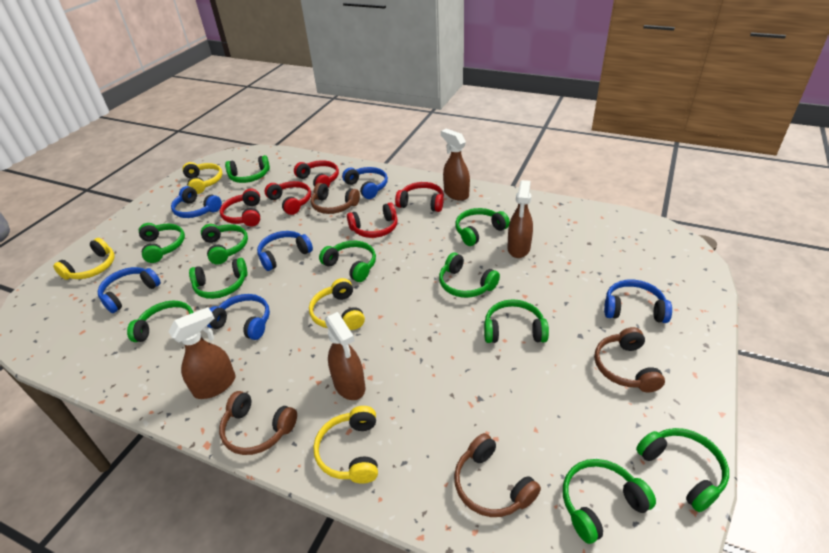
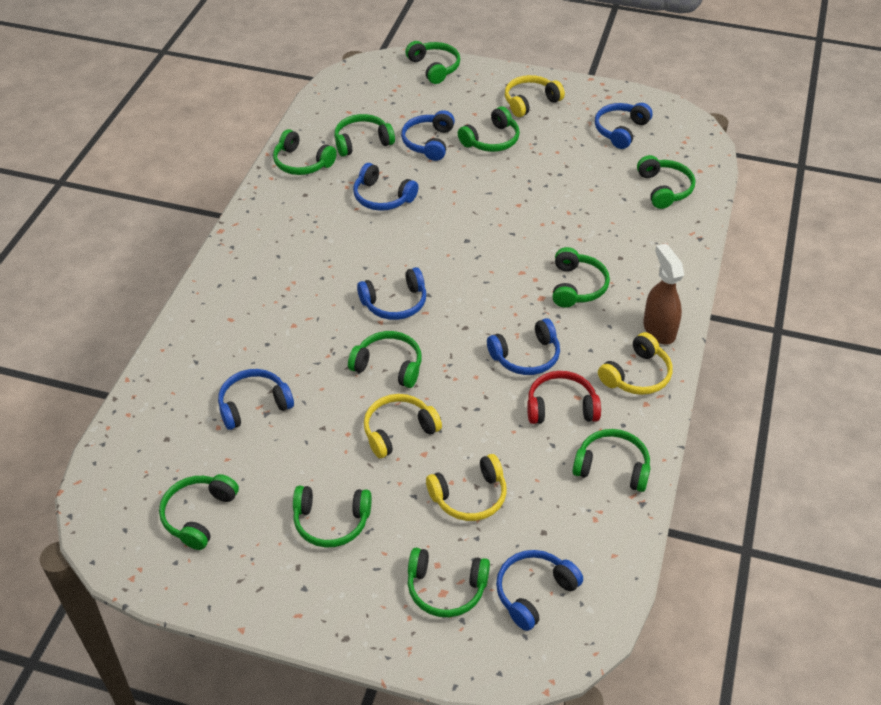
blue headphones: [98,267,161,313] [171,186,222,218] [207,294,270,340] [257,231,313,271] [342,167,388,199] [604,280,672,323] = 6 -> [218,369,294,430] [353,163,418,211] [357,267,426,320] [401,110,455,161] [487,318,560,375] [496,550,583,631] [595,103,653,149] = 7
brown headphones: [219,391,297,455] [311,183,360,214] [454,433,541,517] [594,327,665,392] = 4 -> none = 0
brown spray bottle: [168,307,236,399] [325,312,365,400] [441,129,470,201] [507,180,533,258] = 4 -> [643,244,684,345] = 1
red headphones: [220,188,260,226] [265,181,311,215] [294,160,339,188] [347,202,398,238] [395,182,444,212] = 5 -> [527,371,601,424] = 1

